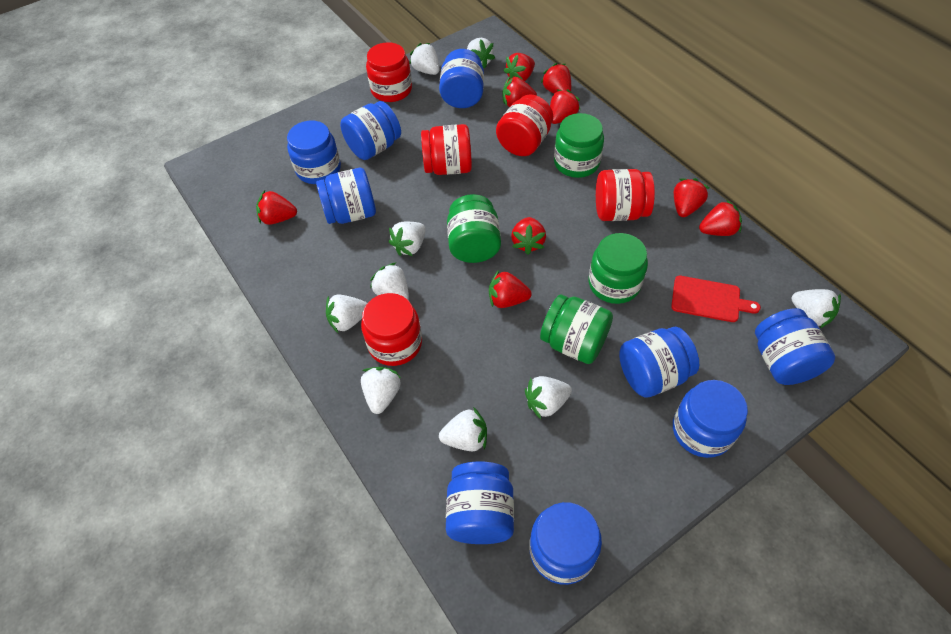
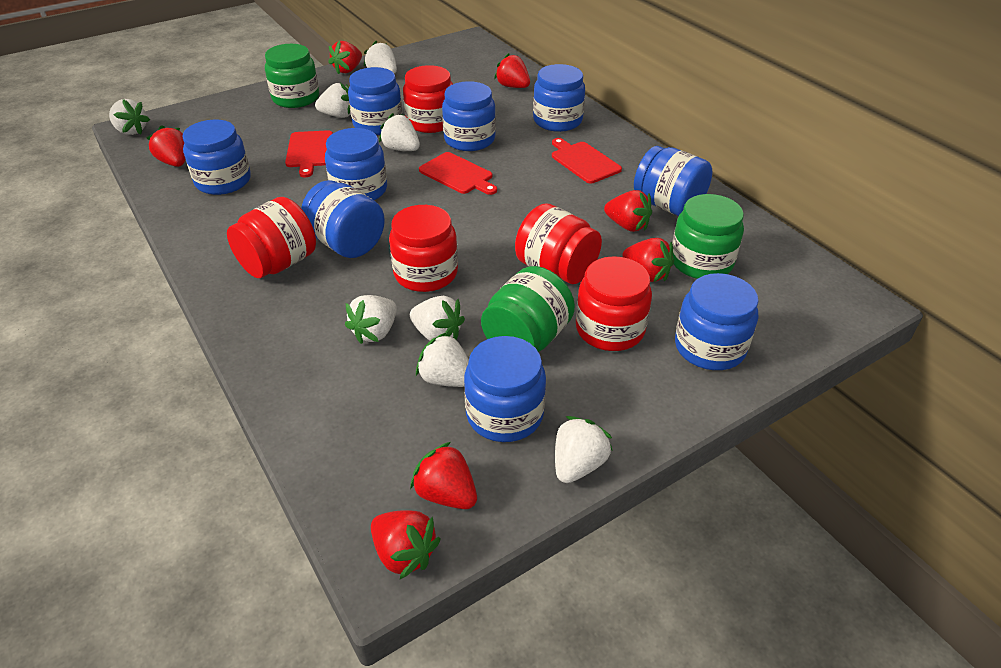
green jar: [447,194,501,263] [540,294,613,364] [554,113,604,178] [589,233,648,304] = 4 -> [265,44,319,108] [481,266,575,352] [672,194,744,279] = 3
red cutting board: [671,276,761,322] = 1 -> [285,130,333,177] [419,152,497,195] [552,138,622,183] = 3
red strawberry: [256,190,297,225] [489,270,532,308] [502,77,537,107] [504,53,535,81] [511,217,546,255] [541,63,571,94] [550,89,580,124] [674,178,709,217] [699,200,742,236] = 9 -> [147,125,186,167] [328,41,362,74] [371,510,441,579] [410,442,477,509] [494,53,530,88] [604,190,652,232] [622,238,674,282] = 7
white strawberry: [326,295,367,334] [361,367,401,414] [370,262,409,300] [389,222,426,256] [409,43,440,75] [439,407,487,451] [467,38,495,69] [525,376,572,419] [792,289,841,328] = 9 -> [109,99,150,135] [315,83,351,118] [345,295,397,344] [364,41,397,74] [379,113,420,151] [410,296,465,341] [416,332,469,387] [555,416,613,483] = 8

